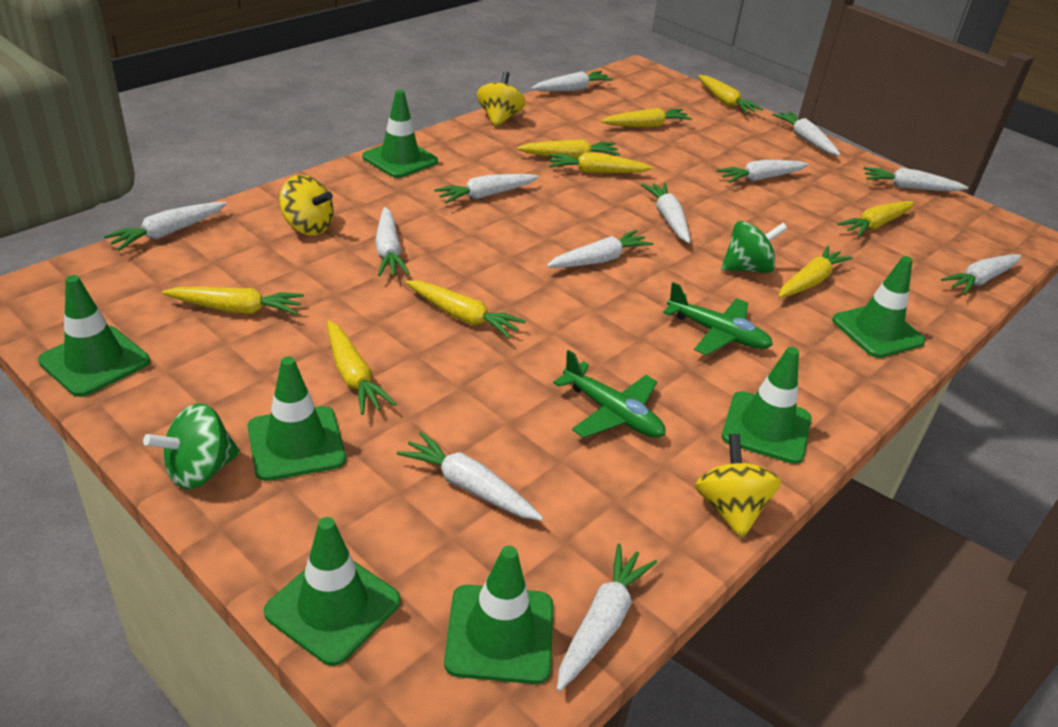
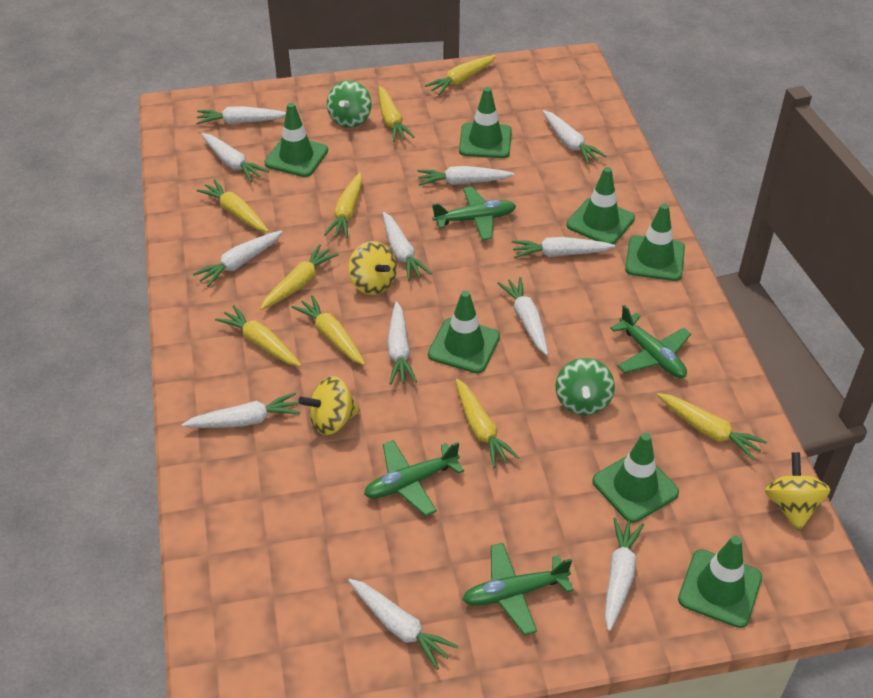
green plane: [553,350,665,438] [663,282,773,355] = 2 -> [364,440,464,516] [432,187,516,240] [462,543,573,635] [610,305,691,378] = 4

